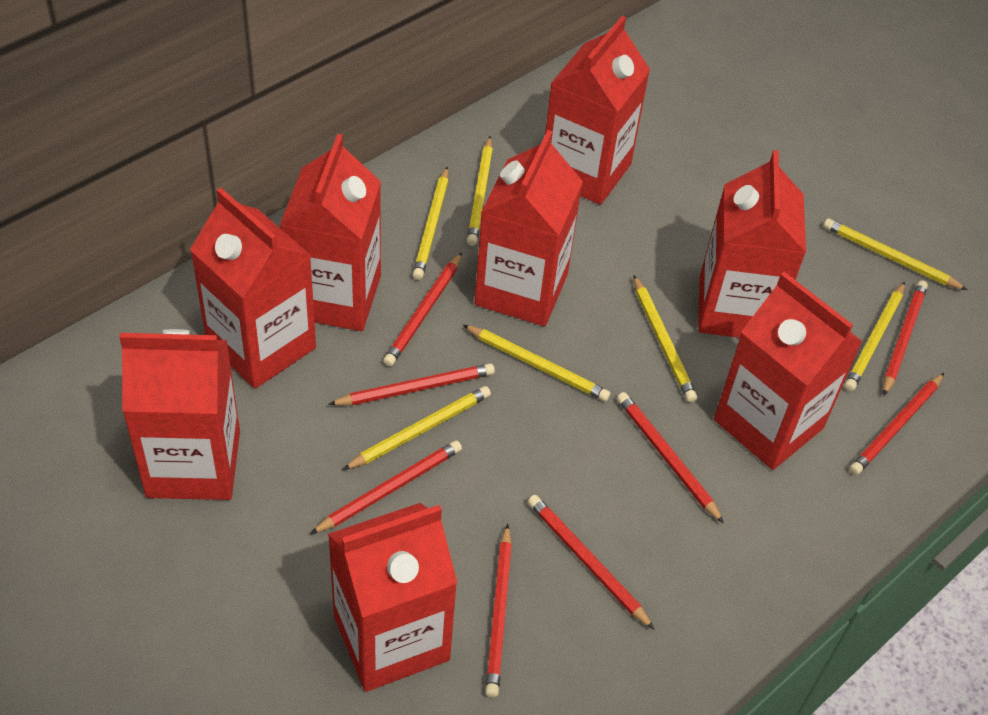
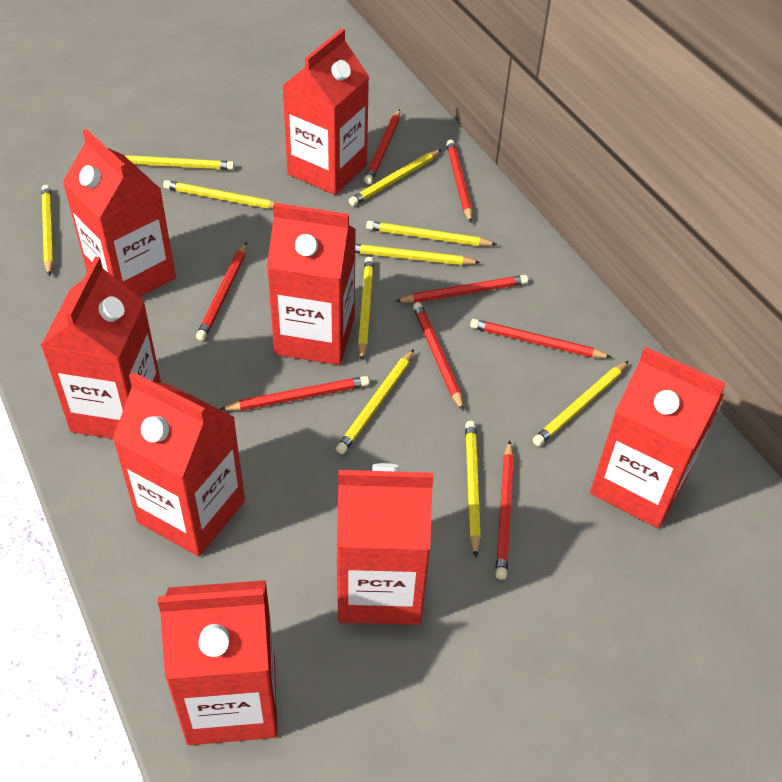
yellow pencil: [343,386,491,470] [413,167,449,280] [463,325,610,401] [467,136,493,246] [634,276,697,402] [823,218,967,290] [844,282,905,391] = 7 -> [42,185,54,276] [124,155,234,170] [163,180,276,209] [336,349,414,454] [349,150,441,206] [355,244,481,265] [358,257,374,361] [366,221,497,246] [465,421,481,557] [533,361,629,446] = 10

